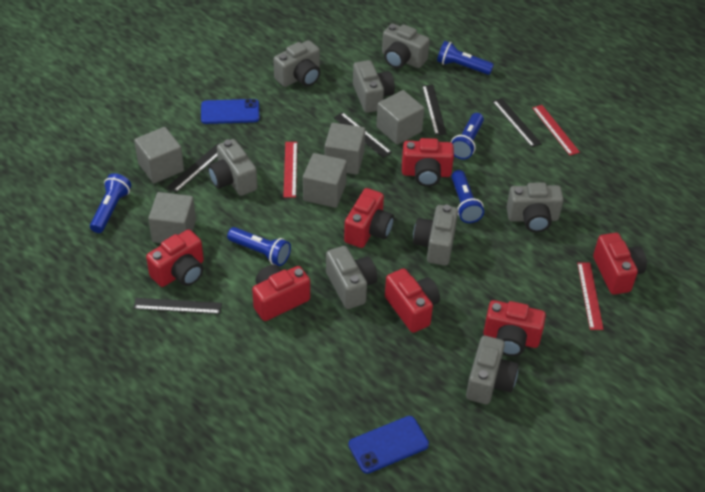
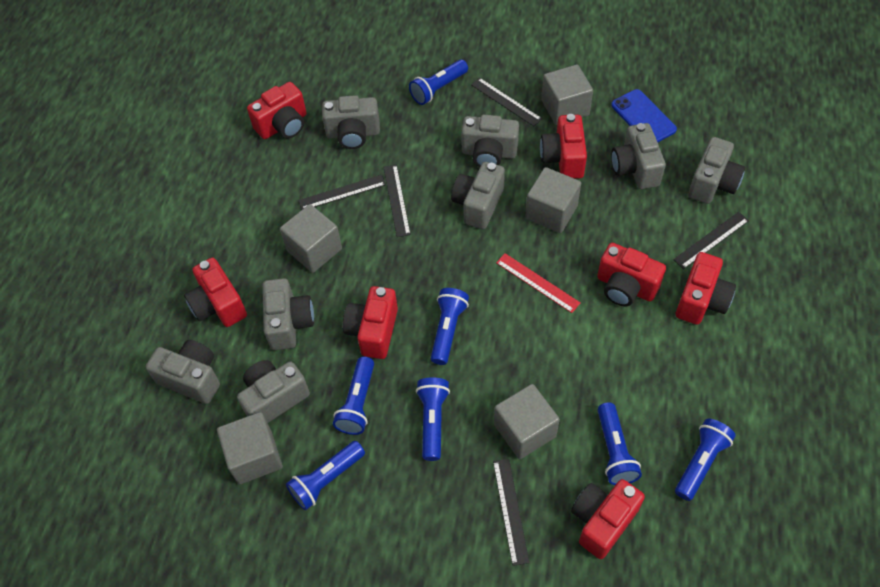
blue flashlight: [90,173,131,233] [227,227,291,266] [437,41,494,75] [451,113,484,159] [451,170,484,223] = 5 -> [286,441,365,510] [333,356,374,435] [409,60,468,105] [416,377,450,461] [431,288,469,365] [598,402,642,485] [675,419,736,501] = 7
blue phone: [201,99,260,124] [348,416,429,474] = 2 -> [611,89,677,142] = 1
red ruler: [283,142,297,198] [532,105,580,155] [577,262,604,330] = 3 -> [496,253,581,313] = 1

